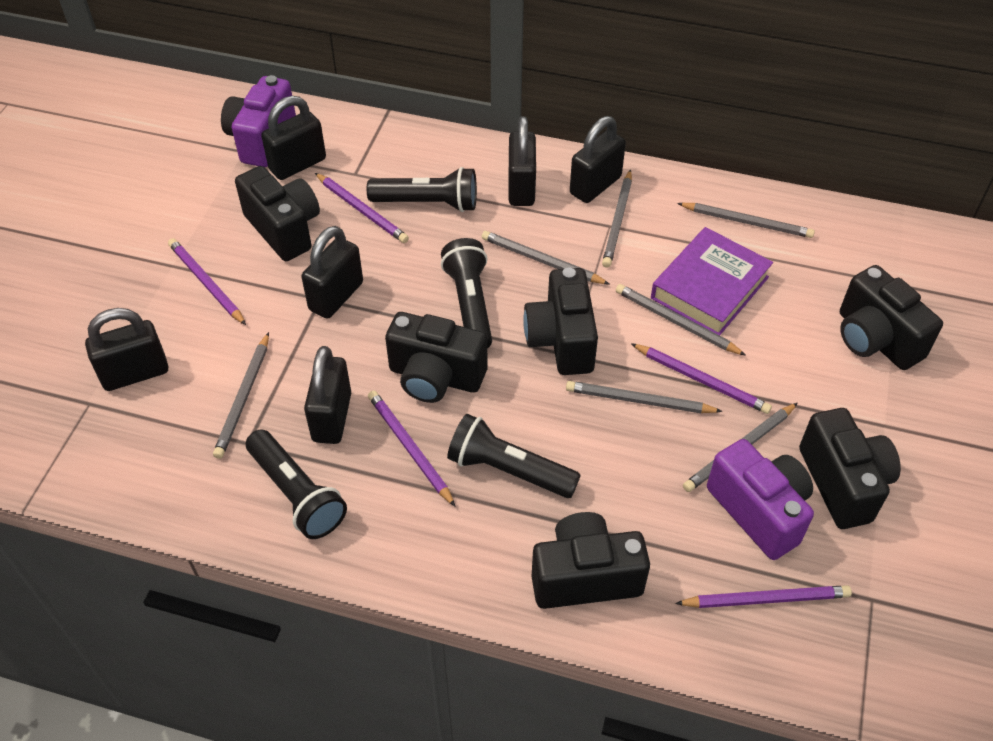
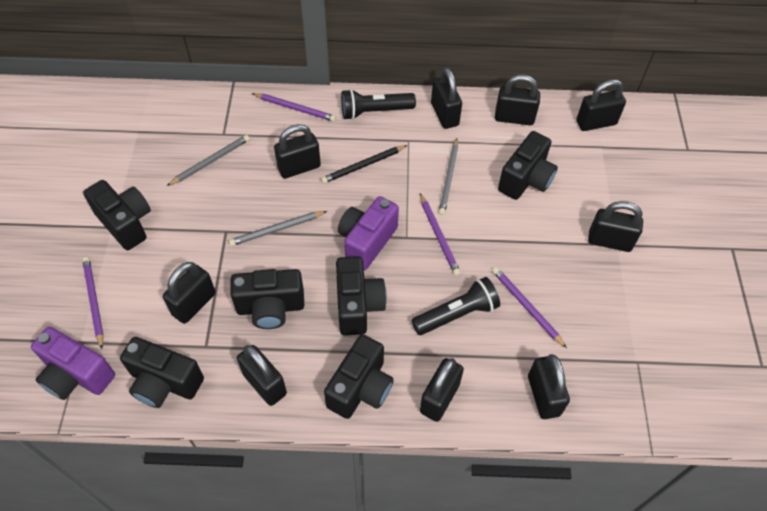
black flashlight: [246,429,347,539] [367,167,477,212] [441,238,492,349] [447,414,581,498] = 4 -> [341,89,416,120] [412,277,500,335] = 2
black padlock: [85,308,168,391] [261,96,326,180] [301,226,363,319] [304,346,351,444] [508,116,536,206] [570,116,626,203] = 6 -> [163,262,216,324] [237,345,287,406] [274,124,321,179] [420,358,464,422] [431,67,462,129] [495,75,540,125] [528,354,570,419] [576,79,626,131] [588,201,643,252] = 9
black pencil: none = 0 -> [321,145,408,184] = 1
grey pencil: [213,332,269,459] [482,231,610,285] [566,381,723,413] [602,169,632,268] [616,284,746,356] [677,203,815,238] [683,403,797,492] = 7 -> [167,135,250,186] [229,211,327,246] [439,138,458,215] = 3
purple book: [651,227,773,335] = 1 -> none = 0
purple pencil: [168,238,246,325] [315,173,409,243] [368,390,456,507] [631,343,772,414] [675,585,852,608] = 5 -> [82,256,104,349] [252,93,336,122] [420,193,461,276] [492,267,567,348] = 4

